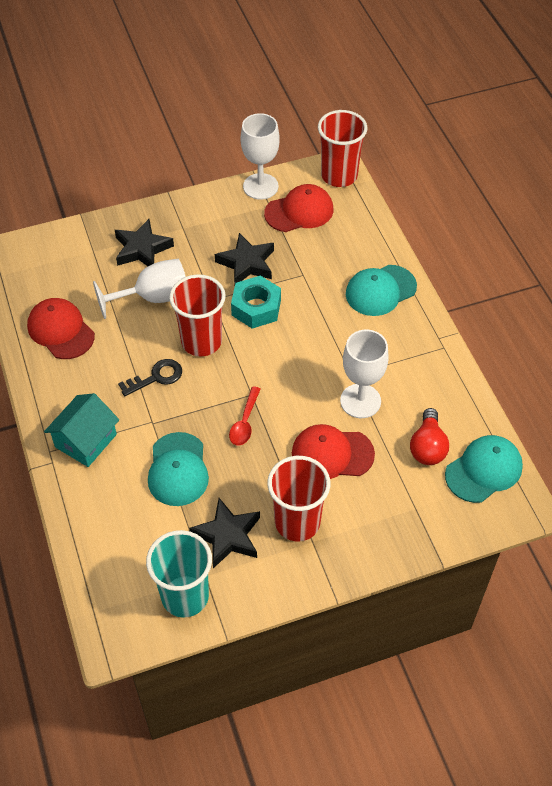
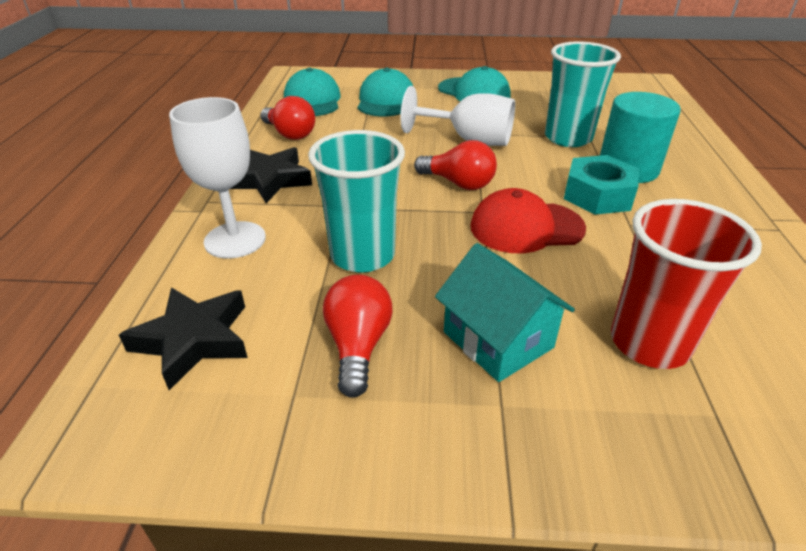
black key: [118,359,182,396] = 1 -> none = 0
black star: [115,219,174,266] [189,498,260,568] [215,233,274,284] = 3 -> [119,287,248,390] [230,147,312,203] = 2
red cap: [27,298,95,359] [264,184,333,232] [292,424,375,479] = 3 -> [470,188,586,253] = 1
red cup: [169,274,226,357] [267,456,330,541] [318,110,367,187] = 3 -> [611,199,762,369] = 1
red light bulb: [410,408,449,465] = 1 -> [260,96,315,140] [323,275,392,398] [414,140,497,190] = 3
red spoon: [229,386,261,446] = 1 -> none = 0
turquoise cup: [146,530,212,618] = 1 -> [308,130,405,273] [545,41,621,147] = 2
turquoise cylinder: none = 0 -> [600,92,681,183] = 1
white goblet: [93,259,186,319] [241,113,280,200] [340,330,389,418] = 3 -> [169,97,266,259] [400,86,515,146] = 2

